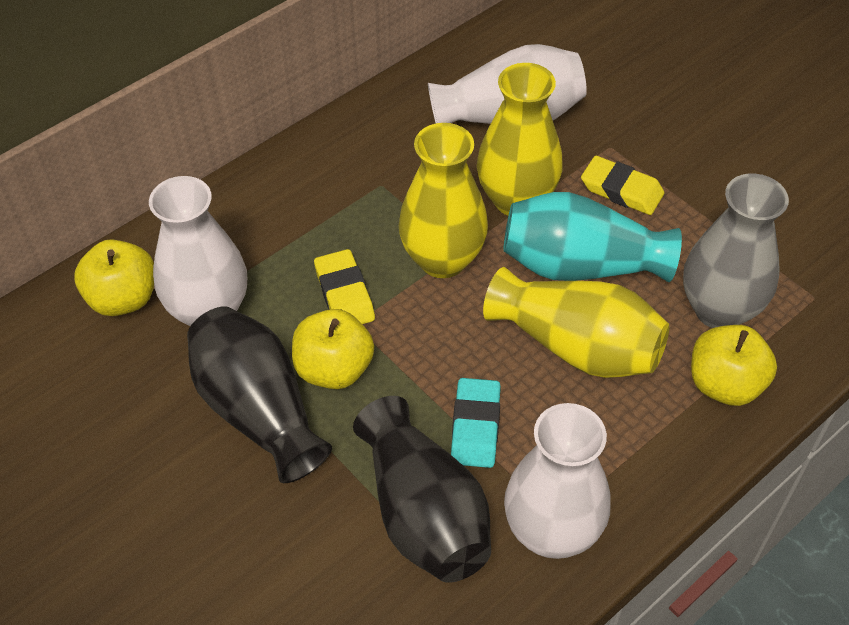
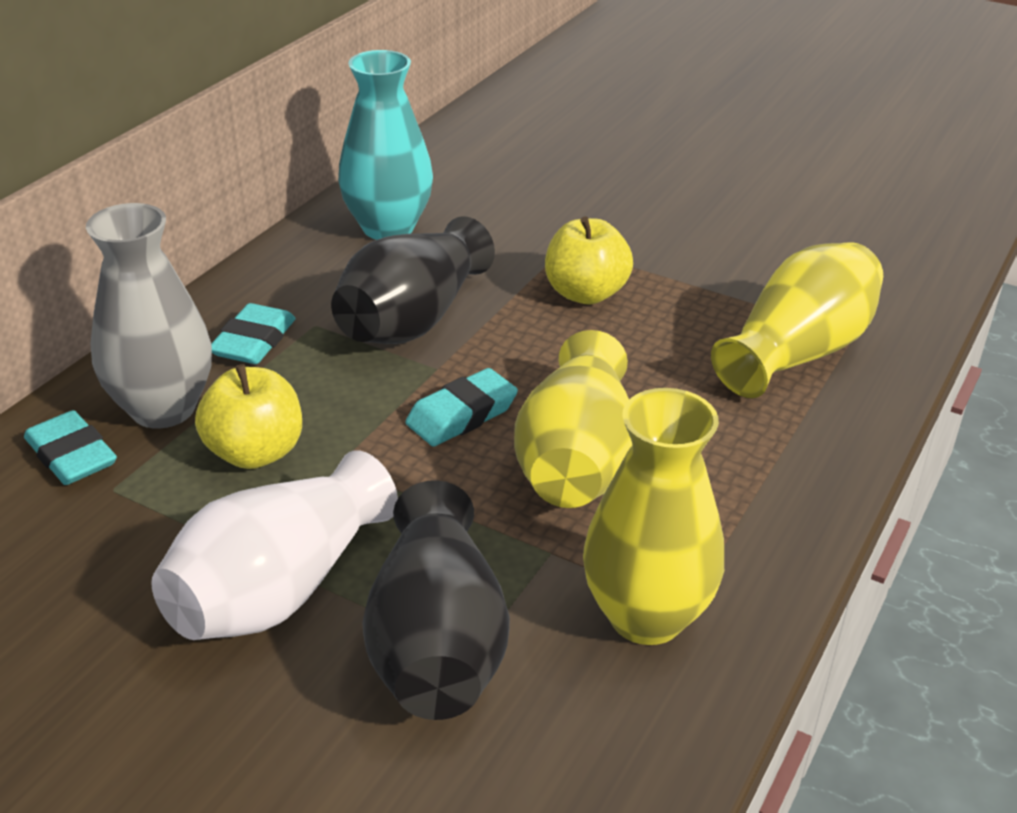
turquoise eraser: [451,378,501,468] = 1 -> [24,410,117,485] [211,303,296,364] [405,368,518,447] = 3
white vase: [149,176,247,326] [428,44,587,124] [504,403,611,559] = 3 -> [151,450,398,640] = 1
yellow apple: [74,239,154,316] [292,309,374,389] [691,325,777,406] = 3 -> [195,364,302,469] [545,216,633,305] = 2
yellow eraser: [314,249,375,324] [581,156,664,215] = 2 -> none = 0

